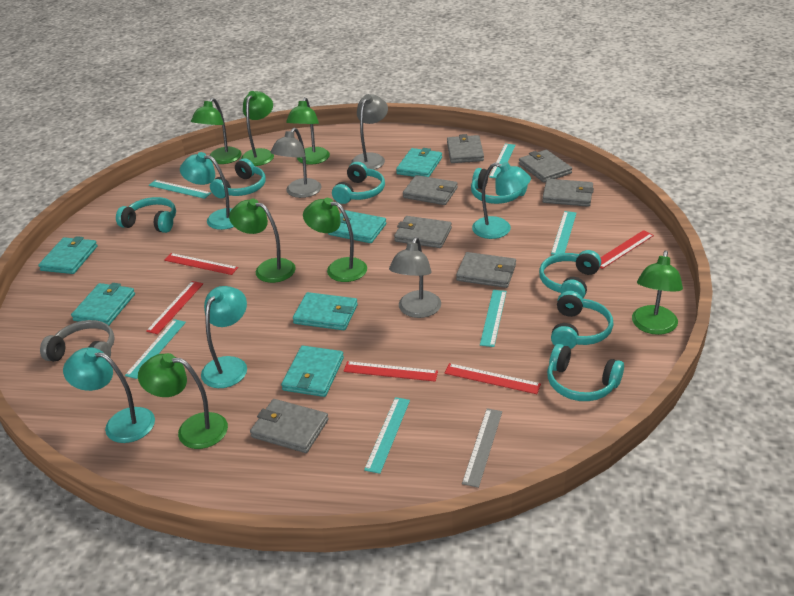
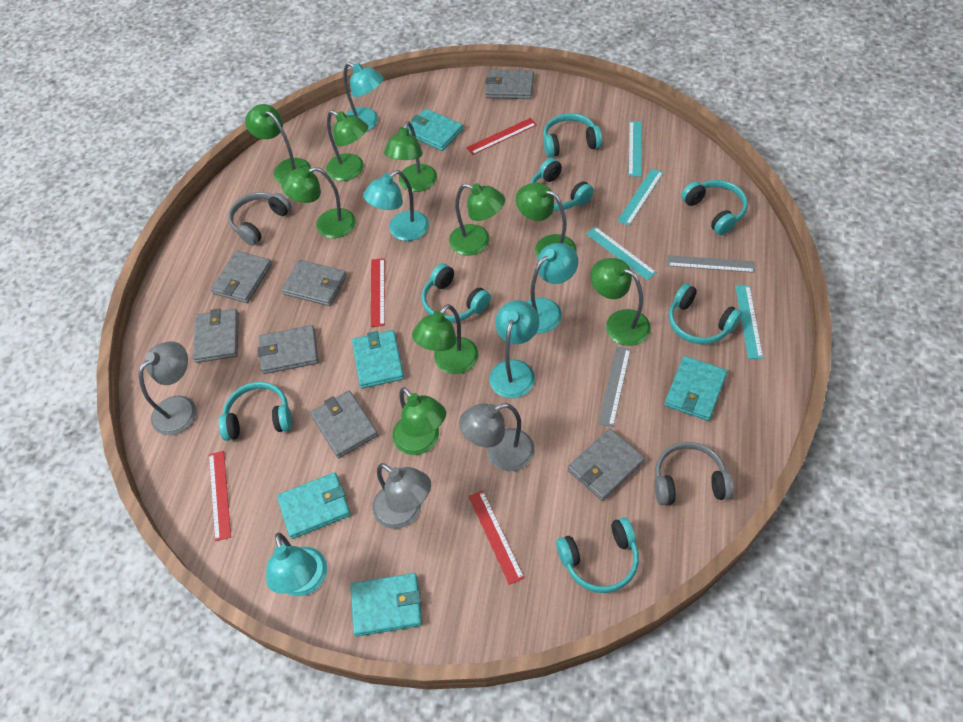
green lamp: [138,353,228,449] [191,98,242,164] [229,199,296,283] [241,91,274,166] [286,97,330,165] [303,198,367,282] [632,251,683,335] = 7 -> [245,104,311,184] [281,166,356,238] [326,110,368,181] [384,121,437,192] [392,387,446,455] [412,304,478,374] [449,183,505,255] [516,183,577,258] [590,258,651,346] = 9
grey headphones: [40,320,114,362] = 1 -> [228,192,292,246] [655,442,734,505] = 2
grey ruler: [462,408,502,488] = 1 -> [598,347,631,427] [667,255,755,273] = 2
red ruler: [146,281,203,334] [164,253,238,275] [343,361,438,382] [445,363,541,394] [600,230,654,269] = 5 -> [209,451,231,541] [371,258,385,327] [466,118,537,155] [469,490,524,585] = 4
turquoise lamp: [63,347,155,443] [180,152,234,230] [201,286,247,388] [472,162,531,239] = 4 -> [266,533,327,596] [344,62,384,131] [363,170,429,241] [489,300,539,398] [527,243,578,333] = 5
turquoise ruler: [125,319,186,379] [149,180,211,199] [364,397,410,474] [480,290,507,347] [489,144,515,178] [551,211,576,255] = 6 -> [586,227,657,280] [618,168,663,226] [629,121,642,176] [735,285,763,359] = 4
turquoise wallet: [38,236,98,274] [71,283,135,325] [281,346,344,397] [293,292,358,330] [328,210,386,243] [396,148,442,177] = 6 -> [277,472,351,539] [350,573,422,636] [352,330,404,389] [407,109,463,151] [664,356,727,421] = 5

